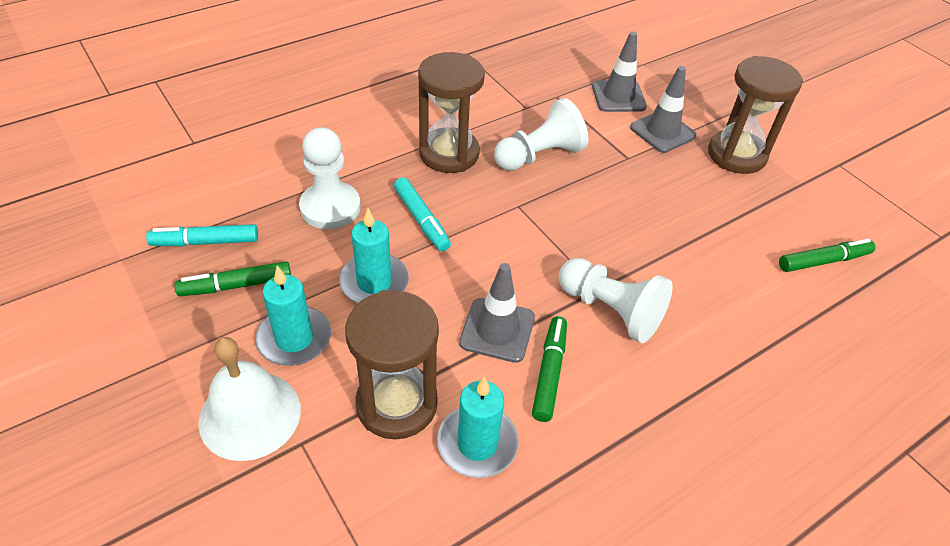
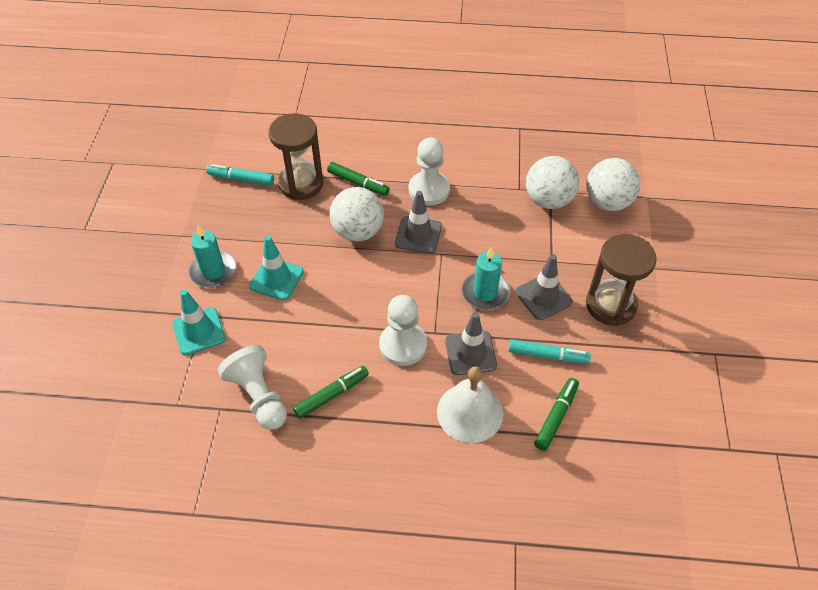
brown hourglass: [345,290,439,439] [418,52,485,173] [708,56,803,174] = 3 -> [269,113,323,200] [586,234,657,326] = 2
turquoise candle: [255,266,331,366] [339,208,409,303] [437,377,519,478] = 3 -> [188,225,236,288] [461,247,510,310] = 2
turquoise traffic cone: none = 0 -> [172,290,226,355] [249,236,304,301] = 2
white ball: none = 0 -> [330,187,384,242] [526,156,579,209] [586,158,641,211] = 3

